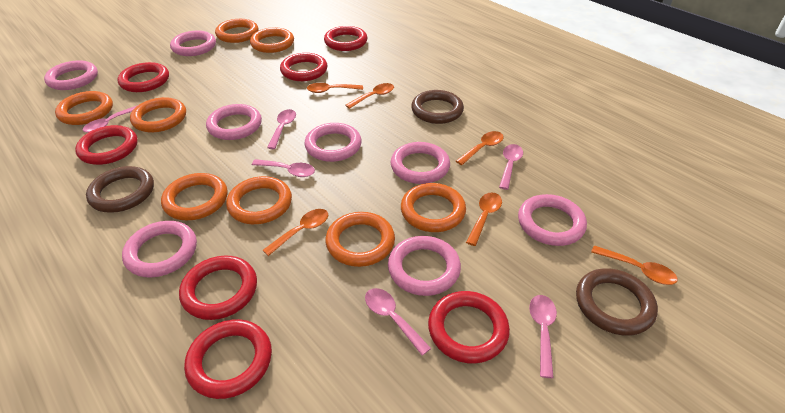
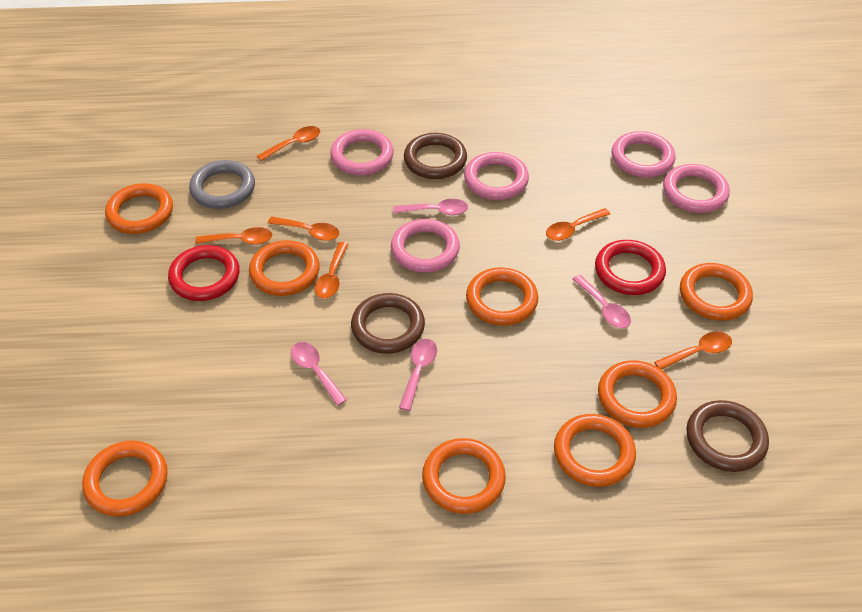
grey ring: none = 0 -> [189,160,255,209] = 1
pink ring: [44,60,98,90] [122,221,197,277] [170,31,216,56] [206,104,262,140] [305,123,362,162] [388,236,461,296] [390,142,450,184] [518,194,587,246] = 8 -> [330,129,394,175] [391,219,460,273] [464,152,529,200] [612,131,675,178] [663,164,730,213] = 5
pink spoon: [83,105,138,133] [252,159,315,177] [267,109,296,149] [365,288,431,356] [499,144,523,190] [529,295,557,378] = 6 -> [291,342,347,406] [393,199,468,215] [399,339,437,411] [572,275,631,328] = 4
red ring: [75,125,138,165] [117,62,169,92] [179,256,257,320] [184,319,272,399] [280,53,327,81] [324,26,368,51] [428,291,510,363] = 7 -> [168,245,240,301] [595,240,666,295] = 2

